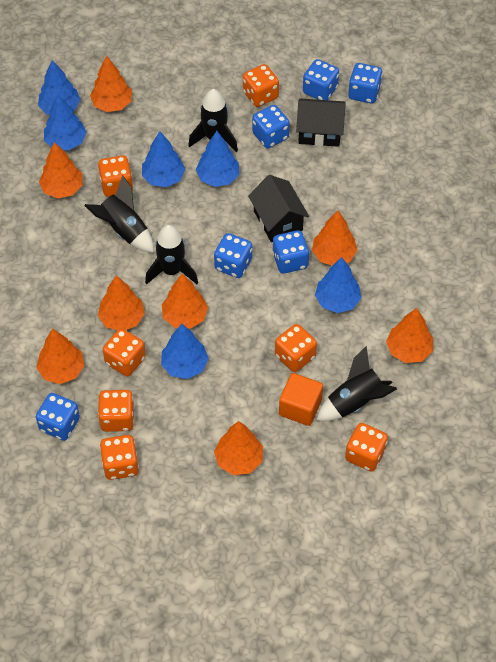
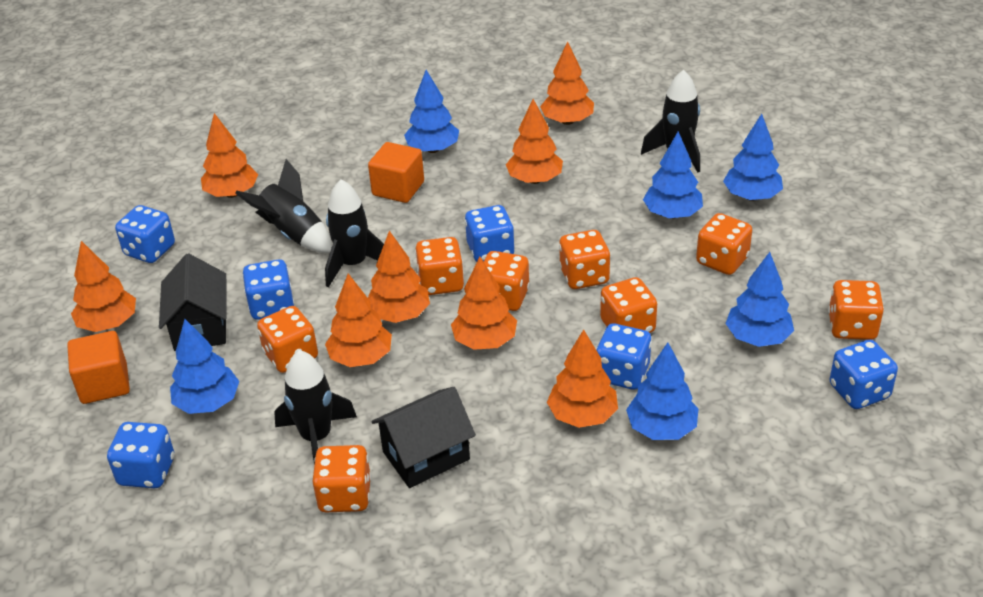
orange cube: [279,373,323,426] = 1 -> [67,331,130,404] [368,142,424,203] = 2
orange dice: [98,155,133,197] [98,390,135,432] [100,435,139,480] [103,328,146,376] [243,64,279,107] [275,324,317,372] [345,423,388,472] = 7 -> [257,306,318,373] [312,445,371,512] [415,237,464,295] [484,251,530,311] [559,230,610,289] [600,277,657,333] [696,213,752,275] [828,280,884,340] = 8

